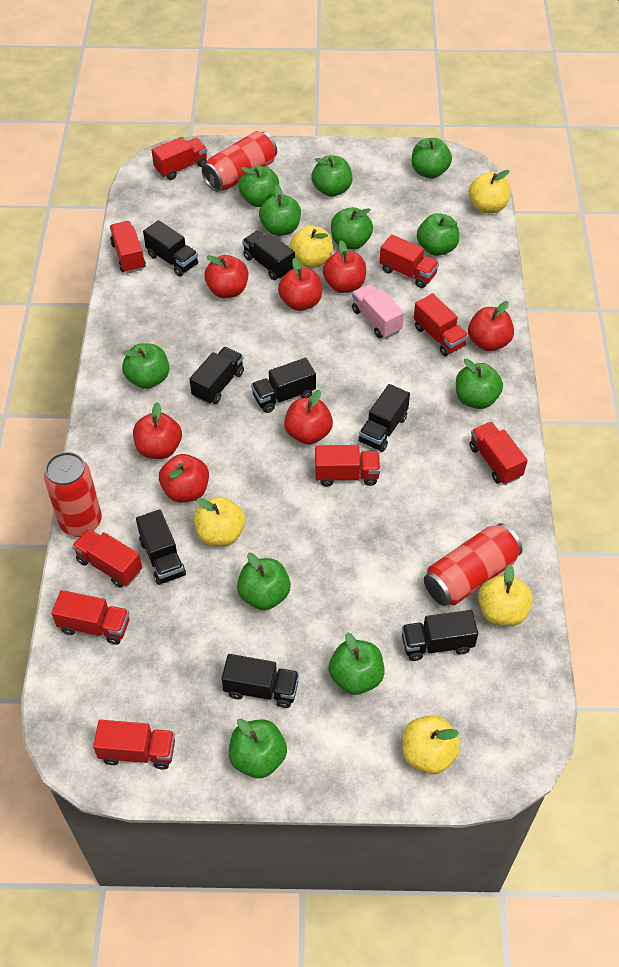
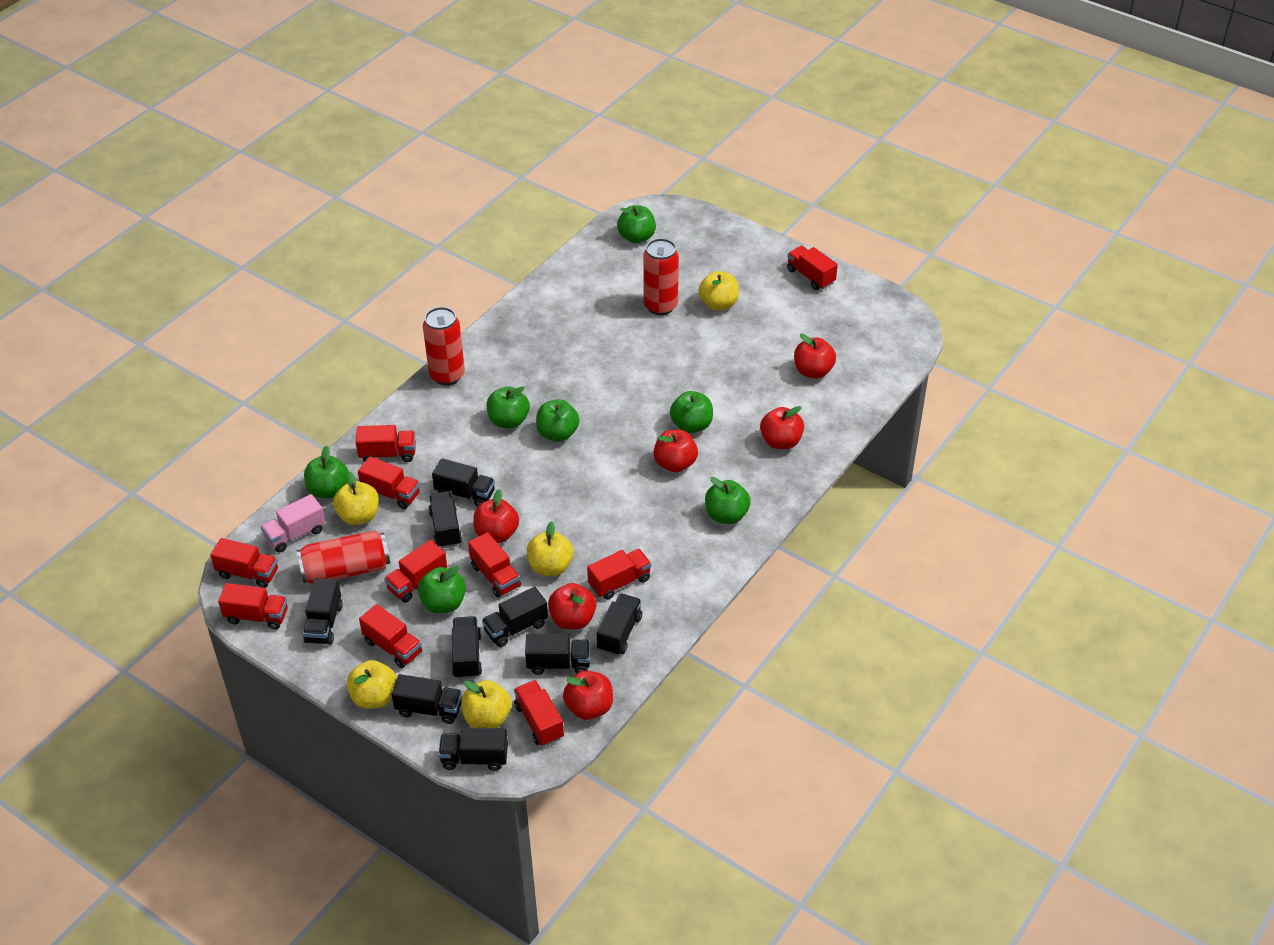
black truck: [136,509,186,585] [143,220,198,276] [190,347,244,405] [222,654,299,708] [242,231,295,280] [251,358,316,413] [358,384,410,452] [402,610,478,661] = 8 -> [303,578,343,645] [392,674,462,724] [428,491,462,548] [432,458,495,507] [438,727,508,771] [451,616,482,679] [482,587,548,647] [525,633,590,675] [597,593,642,656] = 9
green apple: [122,343,169,389] [229,718,287,778] [237,553,291,610] [238,166,279,207] [259,185,301,236] [311,156,352,197] [329,632,385,695] [331,207,373,250] [412,138,452,179] [417,213,459,256] [456,359,503,409] = 11 -> [304,446,349,498] [418,566,466,613] [487,386,530,428] [536,399,580,442] [617,205,656,243] [670,391,713,433] [705,477,751,524] = 7
red apple: [133,402,182,459] [159,454,209,502] [204,255,248,298] [278,258,322,311] [284,390,333,445] [323,240,366,293] [468,301,514,351] = 7 -> [473,489,519,543] [548,583,596,629] [563,671,613,720] [653,430,698,473] [760,406,804,449] [794,334,836,378] = 6
red truck: [51,590,129,645] [72,528,142,588] [93,720,175,769] [110,221,146,273] [152,137,207,180] [315,445,380,486] [380,234,439,288] [414,294,468,356] [469,422,528,485] = 9 -> [210,538,278,588] [218,583,288,630] [355,425,416,462] [358,457,420,509] [359,604,422,668] [384,540,447,603] [468,532,521,598] [514,680,564,746] [587,549,651,600] [787,245,838,290] = 10

